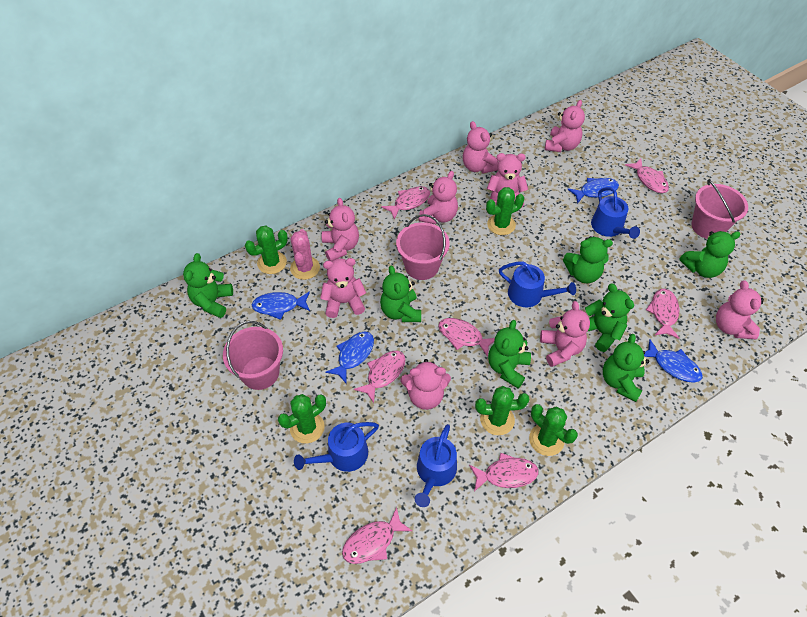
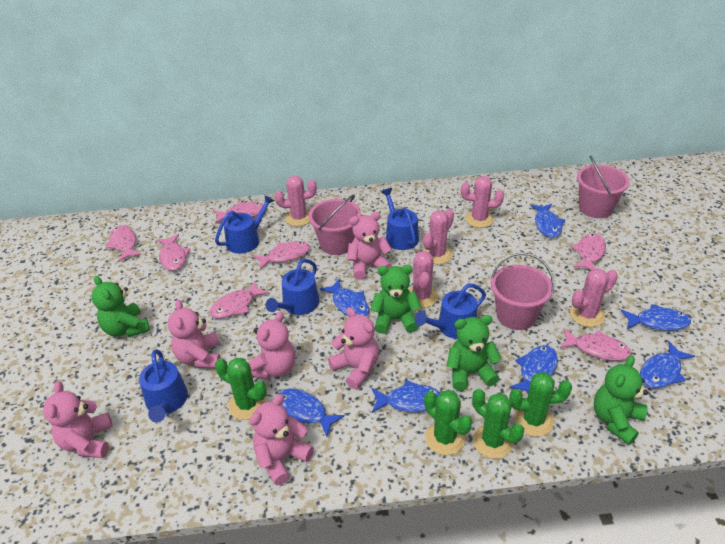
blue fish: [252,291,310,320] [325,331,374,383] [567,178,619,204] [644,339,703,383] = 4 -> [278,389,344,437] [320,279,369,316] [372,380,440,413] [509,345,558,393] [530,204,565,238] [621,304,691,331] [640,341,695,388] = 7
blue watering can: [294,422,379,472] [415,424,457,507] [499,262,576,307] [591,187,640,239] = 4 -> [139,349,188,422] [215,195,274,254] [266,259,319,315] [381,188,419,250] [415,284,486,339] = 5
green cactus: [245,225,288,274] [278,394,326,443] [475,386,530,435] [486,187,524,235] [529,404,578,456] = 5 -> [215,358,267,420] [424,390,472,455] [472,389,524,459] [509,372,572,437] = 4
green teddy bear: [183,253,233,318] [380,265,421,322] [488,320,531,388] [563,236,613,283] [585,284,634,352] [603,334,649,402] [679,231,741,278] = 7 -> [91,276,150,337] [371,265,421,334] [447,315,502,391] [594,356,648,445] = 4
pink cactus: [290,229,320,280] = 1 -> [275,175,317,226] [409,251,439,308] [423,209,454,264] [461,176,504,228] [570,269,618,327] = 5
pink teddy bear: [320,258,366,318] [322,198,359,261] [401,359,451,410] [419,171,458,224] [463,121,498,173] [487,153,528,208] [540,301,590,367] [545,100,585,152] [716,280,764,339] = 9 -> [43,381,112,458] [167,299,221,368] [248,312,296,379] [250,394,314,485] [328,307,379,389] [347,212,392,280] = 6

